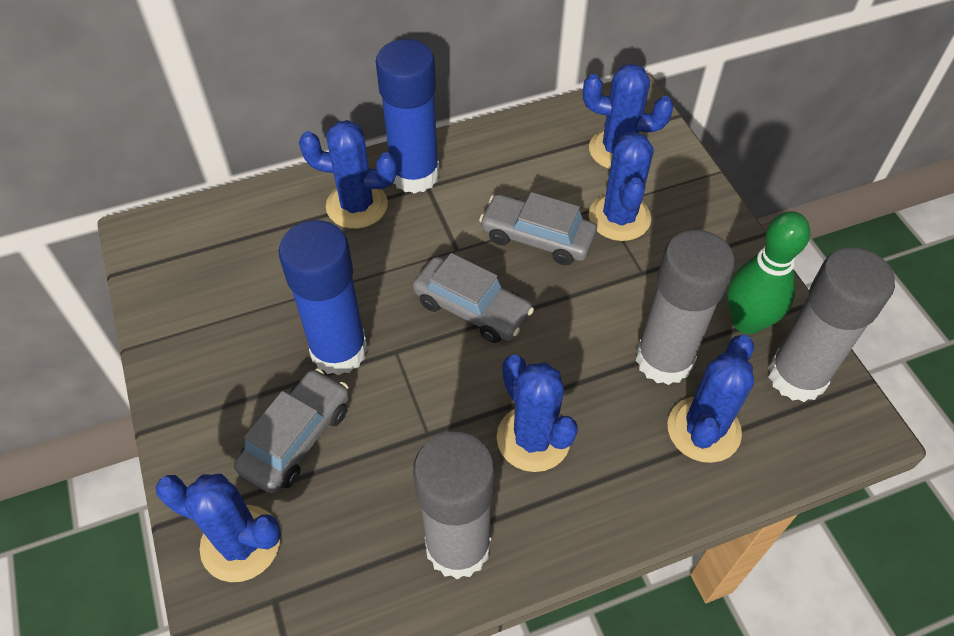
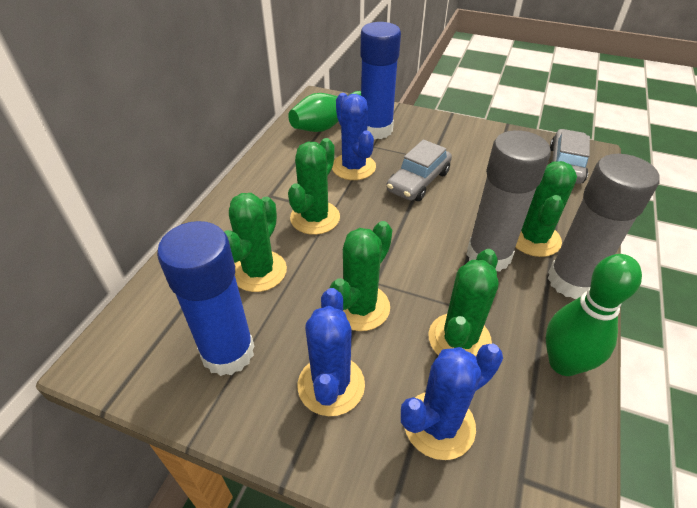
blue cactus: [156,474,281,582] [299,120,397,229] [497,355,578,472] [583,64,673,169] [589,132,654,241] [668,335,754,463] = 6 -> [298,288,365,416] [332,93,376,180] [401,343,503,460] = 3
green bowling pin: [727,211,810,334] = 1 -> [288,91,361,132] [546,254,642,376] = 2
green cactus: none = 0 -> [225,193,287,292] [288,138,340,235] [330,221,392,331] [429,249,498,356] [516,161,577,257] = 5
grey car: [234,368,349,493] [413,253,534,343] [479,192,597,266] = 3 -> [386,139,452,201] [550,129,590,184] = 2
grey glue stick: [413,432,495,579] [636,230,735,385] [768,247,895,402] = 3 -> [466,130,551,272] [548,154,660,299] = 2

